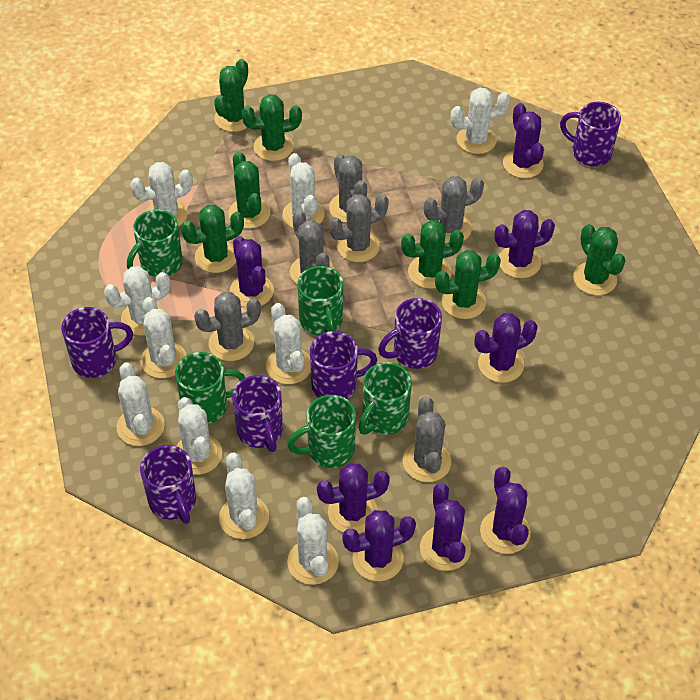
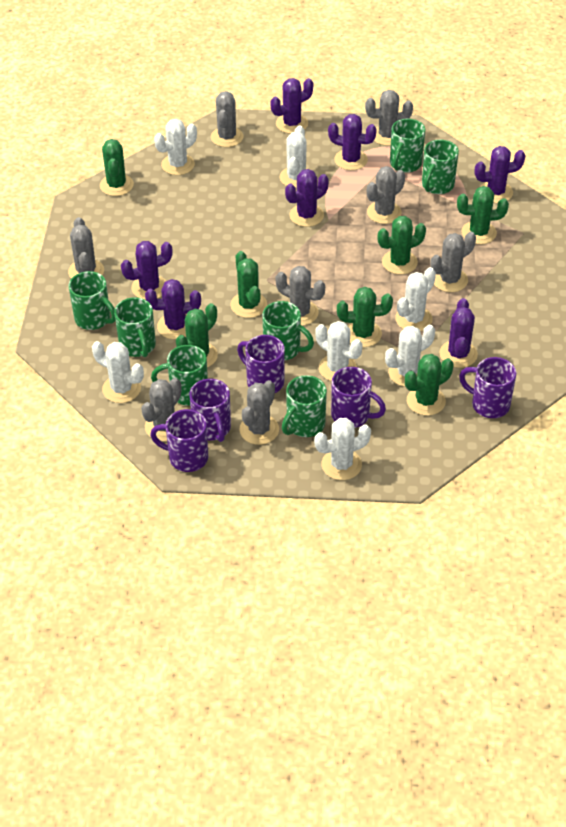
green mug: [127,210,183,277] [175,352,245,424] [288,395,356,468] [297,266,344,336] [358,362,412,435] = 5 -> [69,271,115,330] [114,297,156,357] [151,345,208,406] [262,301,314,360] [282,375,327,437] [390,118,425,173] [422,140,459,194] = 7
grey cactus: [194,292,261,361] [290,211,333,284] [329,154,367,223] [329,194,389,262] [403,397,451,482] [424,176,484,243] = 6 -> [68,217,104,278] [141,378,182,441] [211,91,243,147] [239,380,279,445] [276,266,325,326] [365,90,413,146] [367,166,405,224] [430,232,476,292] = 8
purple cactus: [230,236,274,308] [317,463,390,534] [342,510,416,581] [420,483,471,571] [474,313,538,383] [480,467,531,554] [494,210,555,278] [503,103,544,178] = 8 -> [121,241,172,300] [145,279,201,339] [270,78,313,134] [285,169,329,227] [328,114,377,170] [440,298,478,368] [475,146,526,203] = 7
purple mug: [61,307,133,378] [140,445,196,524] [232,375,283,452] [310,331,377,399] [378,298,442,369] [560,102,621,166] = 6 -> [150,409,208,472] [189,379,231,442] [237,335,285,393] [331,367,386,428] [459,357,516,418] = 5
white cactus: [104,266,170,336] [116,362,165,446] [130,162,193,227] [141,297,187,378] [176,397,222,475] [219,452,269,539] [266,303,311,384] [282,153,325,228] [287,497,339,585] [451,87,510,154] = 10 -> [92,341,144,403] [154,119,197,175] [280,125,307,188] [314,418,371,480] [315,321,363,381] [385,325,435,387] [395,267,436,332] = 7

